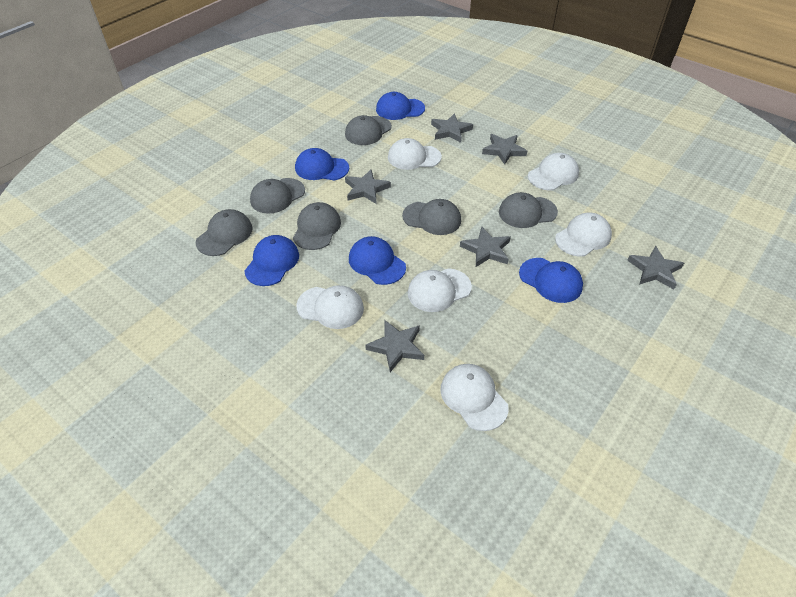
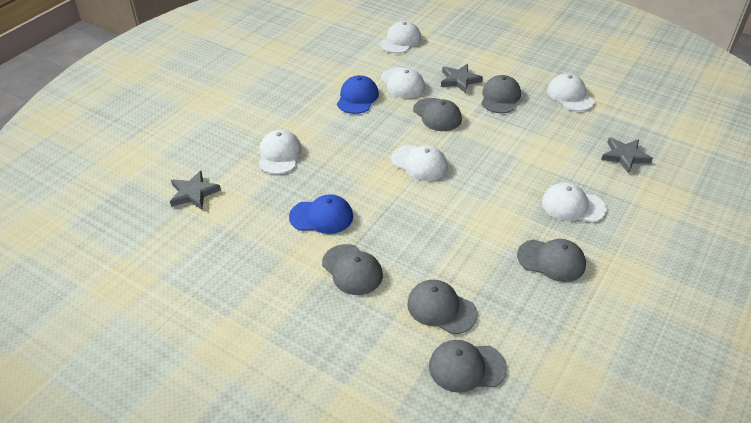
blue cap: [245,235,299,286] [295,148,349,181] [349,236,406,285] [376,92,425,120] [519,258,583,303] = 5 -> [289,194,353,234] [337,75,379,114] = 2
grey star: [345,169,391,204] [365,320,424,372] [431,113,473,143] [460,226,511,267] [482,134,527,165] [627,246,684,289] = 6 -> [170,171,221,210] [441,64,483,93] [601,137,653,174] = 3

